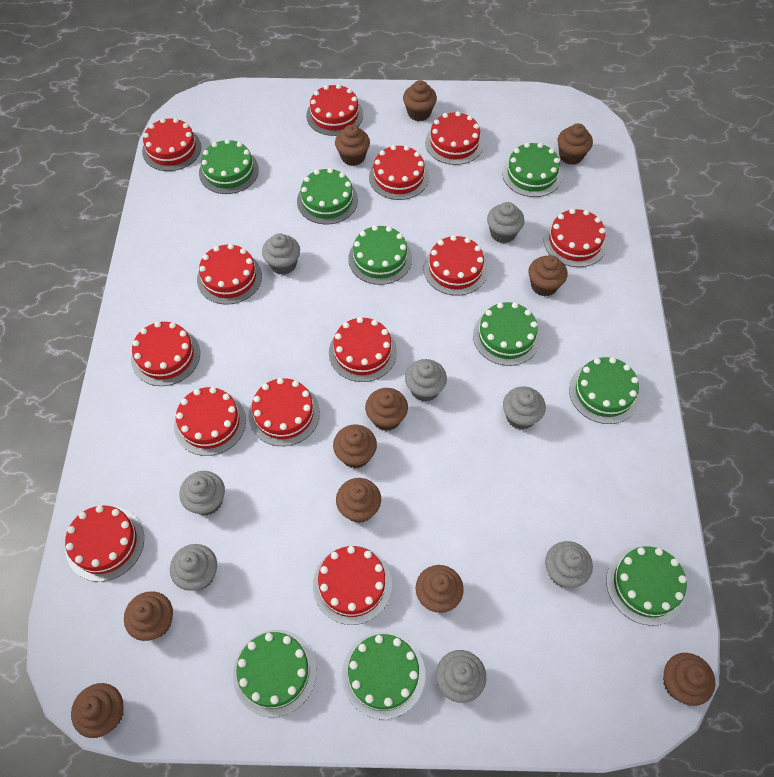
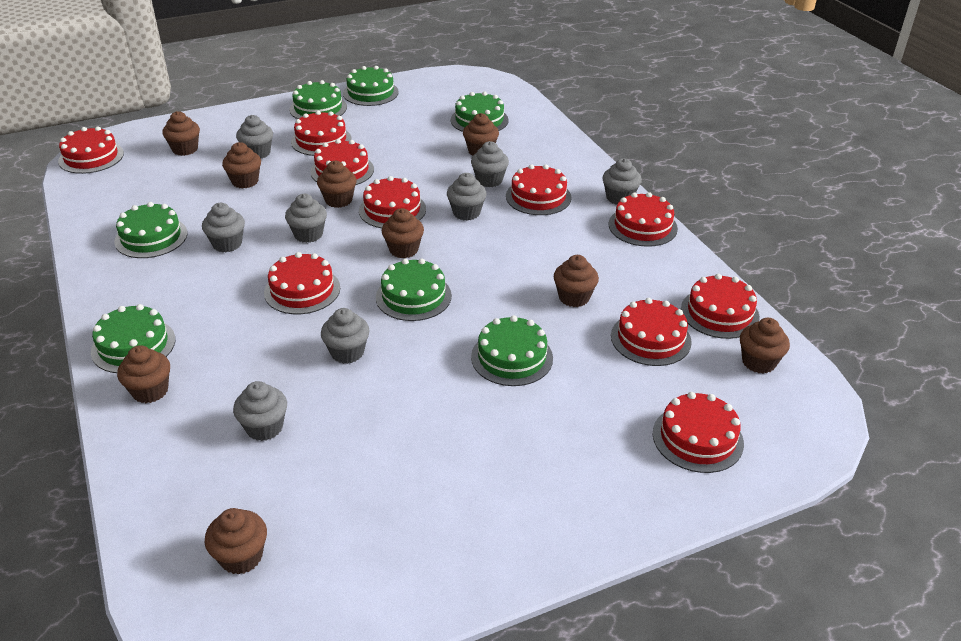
brown cupcake: [71,683,124,738] [124,591,173,641] [333,425,377,469] [335,125,370,166] [336,478,381,523] [365,388,408,431] [403,80,437,121] [416,565,464,613] [528,255,568,297] [558,123,593,165] [663,653,715,706] = 11 -> [117,345,170,403] [162,111,200,156] [204,508,267,575] [222,142,261,189] [317,161,357,208] [382,208,424,258] [463,113,499,156] [554,255,599,307] [740,318,790,374] = 9
green cake: [199,139,259,194] [233,630,317,717] [297,168,358,224] [342,632,425,719] [348,225,412,285] [473,302,541,366] [502,143,562,197] [569,357,640,424] [606,546,687,625] = 9 -> [91,304,175,373] [114,202,187,258] [289,80,347,119] [343,66,399,106] [376,258,452,321] [451,92,508,132] [471,315,553,386] = 7
red cake: [65,505,144,582] [131,321,200,386] [142,118,201,171] [174,387,246,456] [197,244,262,305] [249,378,320,446] [306,84,363,136] [313,546,392,625] [329,317,397,382] [369,145,429,200] [424,235,488,296] [425,111,484,165] [543,209,607,267] = 13 -> [58,126,124,174] [264,252,340,314] [291,111,352,156] [310,139,374,185] [359,176,426,228] [506,164,572,215] [609,192,678,247] [611,298,692,366] [653,392,744,473] [681,274,760,339] = 10

